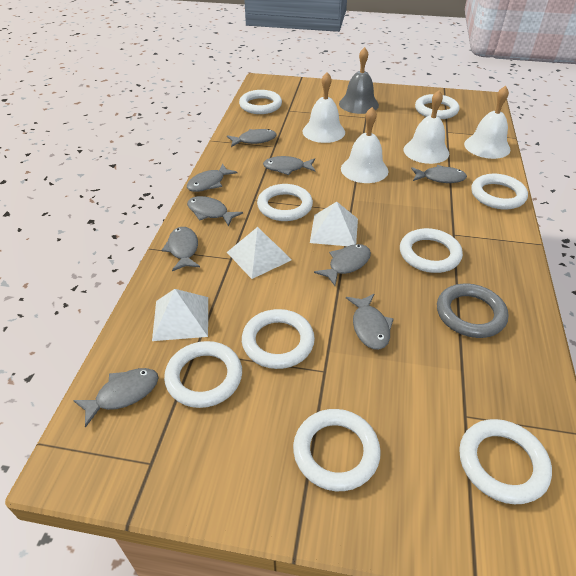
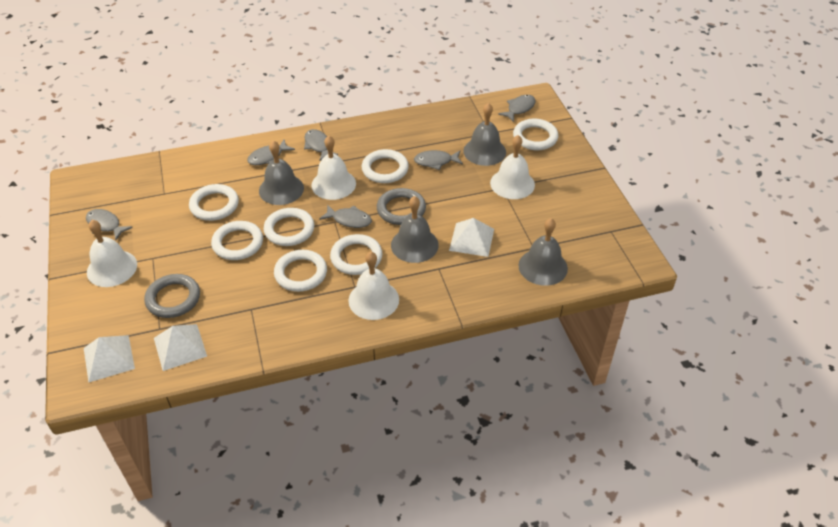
grey bell: [339,47,379,114] = 1 -> [259,141,304,205] [391,196,439,263] [463,103,506,166] [518,218,568,286] = 4
grey fish: [73,368,158,428] [161,227,200,271] [187,164,238,192] [187,196,243,227] [227,129,277,147] [263,156,316,175] [314,244,371,286] [346,294,394,350] [411,165,467,183] = 9 -> [86,209,133,240] [247,140,295,165] [304,129,338,161] [319,204,372,228] [414,150,463,170] [498,95,536,122] = 6
grey ring: [437,284,508,338] = 1 -> [144,274,200,318] [377,188,426,225] = 2
white ring: [164,341,242,408] [239,90,282,114] [242,309,315,369] [257,184,313,221] [293,409,381,491] [400,228,463,273] [415,94,460,119] [459,419,552,504] [471,174,528,210] = 9 -> [189,184,239,221] [211,221,263,260] [264,208,314,246] [274,250,327,292] [330,234,382,275] [361,149,409,183] [513,119,559,150] = 7

